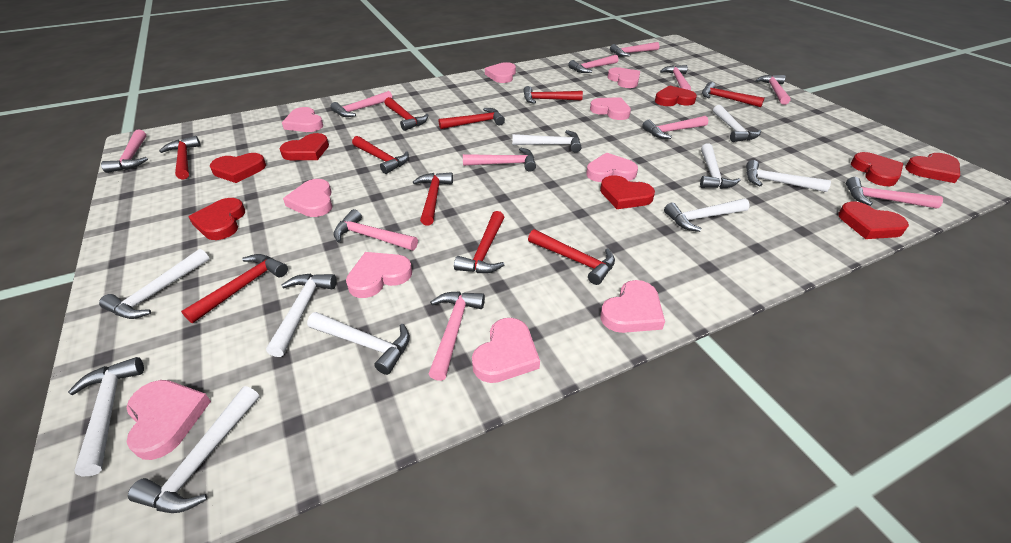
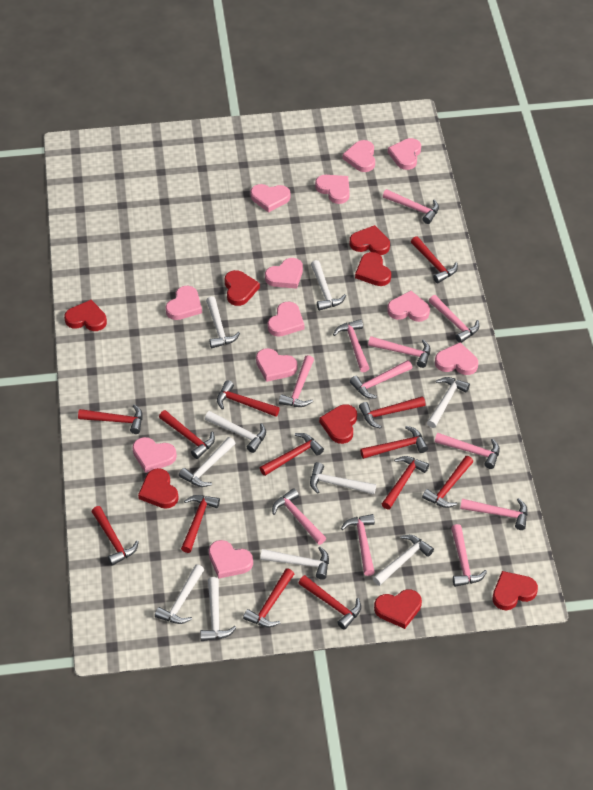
pink heart: [126,380,211,460] [282,107,323,132] [283,179,333,217] [346,252,412,298] [472,318,540,383] [485,62,516,83] [586,153,638,182] [590,97,631,120] [601,280,665,333] [608,67,640,88] = 10 -> [132,437,177,473] [165,286,202,320] [209,540,253,579] [250,184,290,213] [256,348,297,382] [265,258,303,289] [268,302,304,337] [315,175,350,204] [343,140,375,172] [387,291,430,322] [388,138,421,170] [435,343,478,375] = 12
red hammer: [159,136,201,180] [181,254,288,323] [352,136,409,174] [384,97,428,131] [413,172,453,225] [439,108,505,129] [454,211,504,273] [523,86,583,104] [528,229,615,285] [702,82,765,107] = 10 -> [78,404,143,434] [92,506,139,566] [159,410,215,459] [181,495,220,553] [217,380,280,417] [243,569,294,627] [260,433,324,476] [299,575,361,630] [359,396,426,429] [360,426,428,459] [382,456,429,510] [411,236,458,283] [422,456,473,508] = 13

